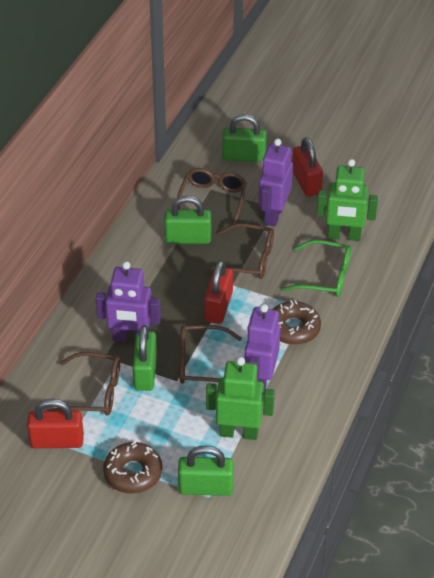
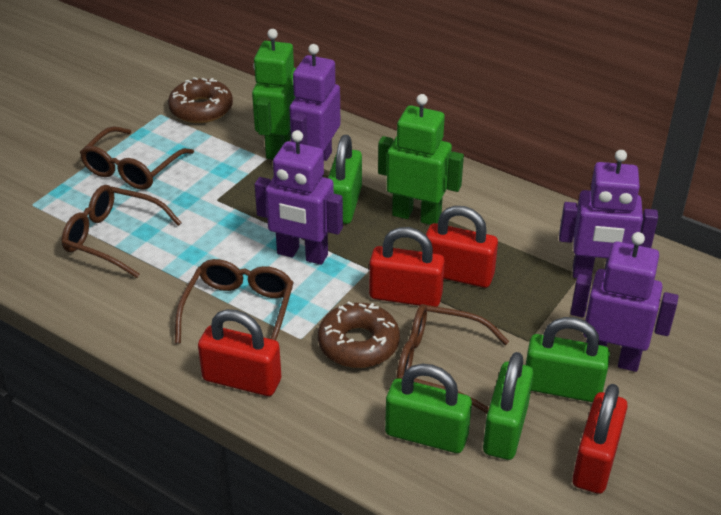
green glasses: [282,240,351,297] = 1 -> none = 0
purple robot: [96,261,161,342] [244,304,281,395] [258,139,293,227] = 3 -> [254,130,343,265] [289,44,340,161] [559,150,658,278] [570,232,678,372] = 4
red padlock: [27,399,84,448] [204,260,233,324] [292,137,323,197] = 3 -> [198,309,281,396] [369,227,445,307] [426,206,498,288] [572,384,628,494] = 4

